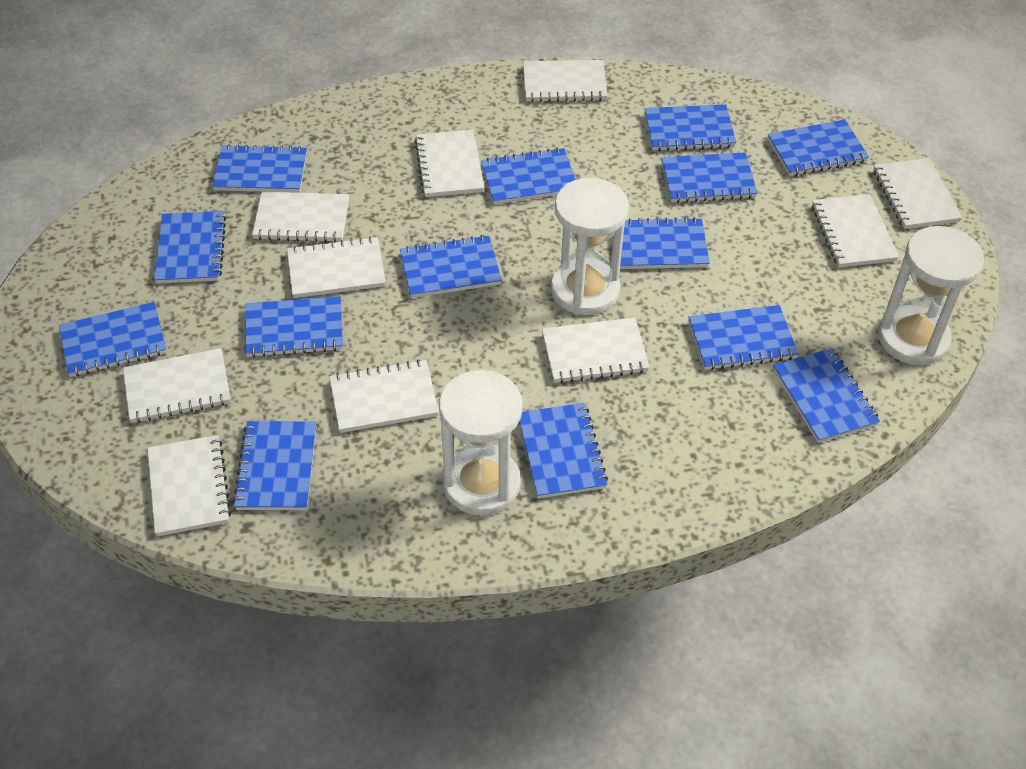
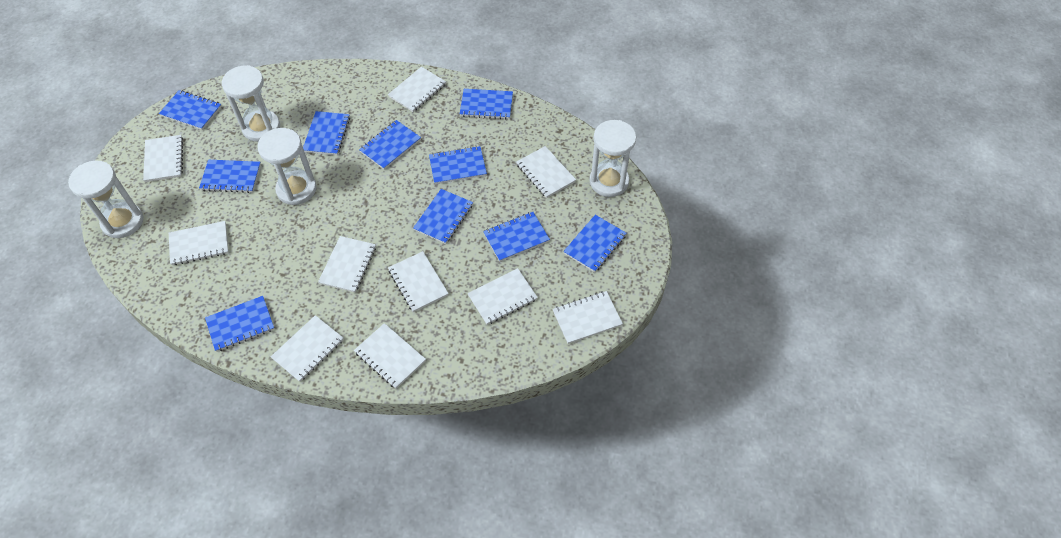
blue notebook: [59,302,167,377] [154,211,226,284] [212,144,307,193] [233,421,317,510] [245,296,343,358] [400,235,502,298] [481,148,576,205] [519,403,608,499] [620,217,710,269] [644,104,736,151] [662,153,758,203] [688,305,799,370] [768,120,869,176] [773,348,880,443] = 14 -> [159,90,222,130] [199,160,261,193] [205,296,274,352] [303,111,350,155] [359,120,421,170] [413,189,473,244] [429,146,487,184] [460,89,513,119] [483,212,550,262] [563,215,627,272] = 10
white hourglass: [439,370,523,516] [551,178,629,315] [878,226,984,365] = 3 -> [68,161,144,238] [222,65,280,142] [257,128,317,205] [589,120,636,197] = 4

